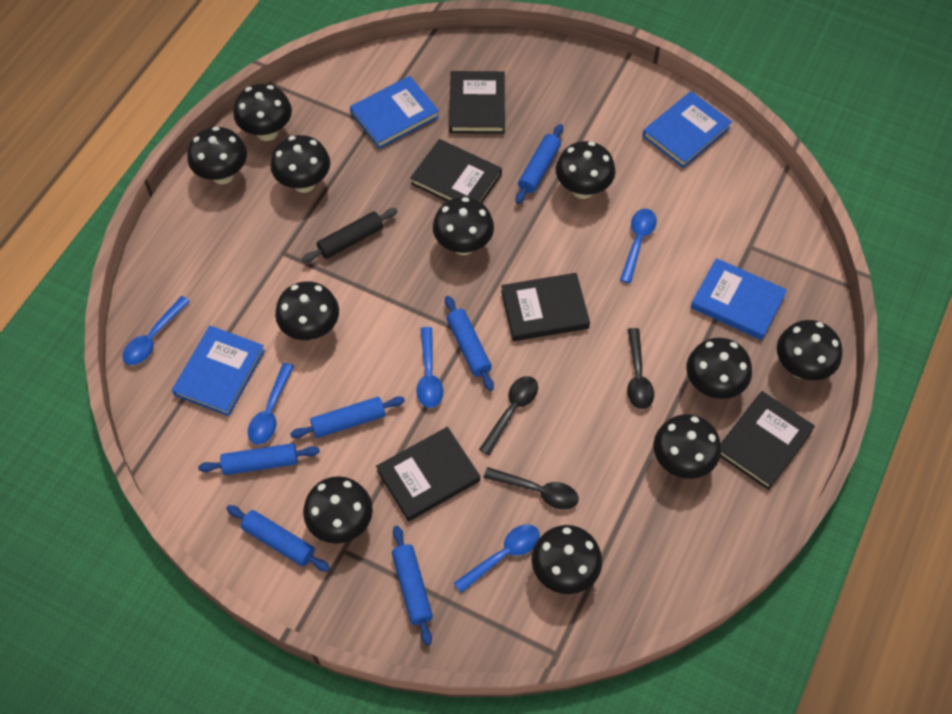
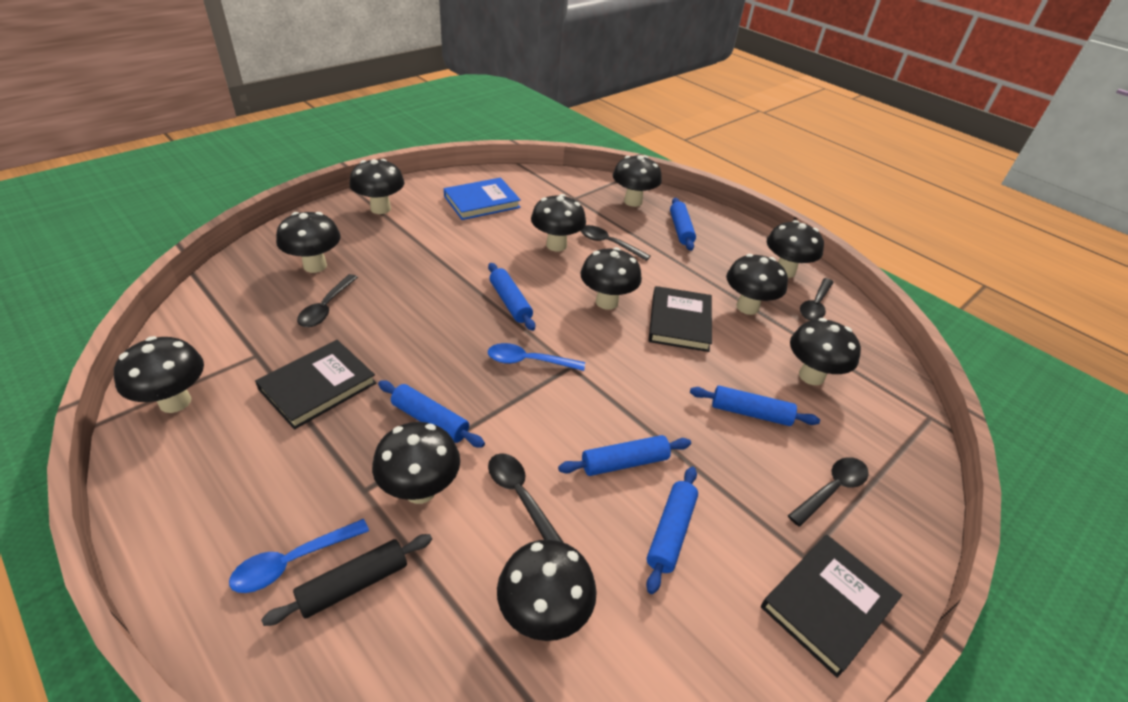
black book: [376,427,480,521] [410,139,502,203] [449,71,505,134] [501,273,590,341] [720,391,815,490] = 5 -> [255,340,376,430] [649,286,712,352] [761,535,902,678] = 3
black spoon: [479,376,538,455] [484,467,579,509] [627,328,654,409] = 3 -> [297,274,358,327] [488,453,564,543] [581,225,651,261] [788,457,869,527] [800,278,834,320] = 5
blue book: [172,326,265,416] [350,76,439,149] [642,91,732,168] [690,258,787,340] = 4 -> [444,178,521,220] = 1
blue spoon: [123,296,190,365] [248,363,294,445] [416,327,443,408] [454,524,540,593] [620,209,657,283] = 5 -> [229,519,369,593] [488,343,585,371] = 2

